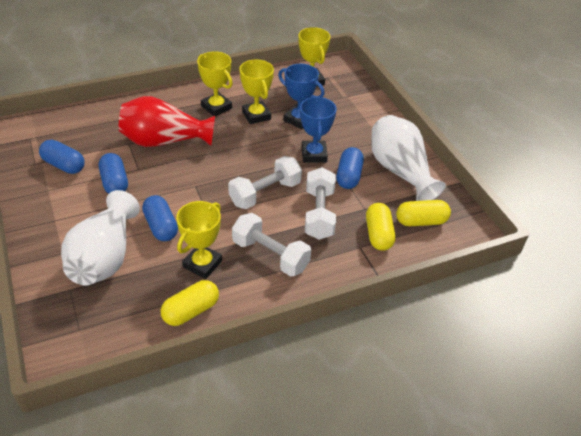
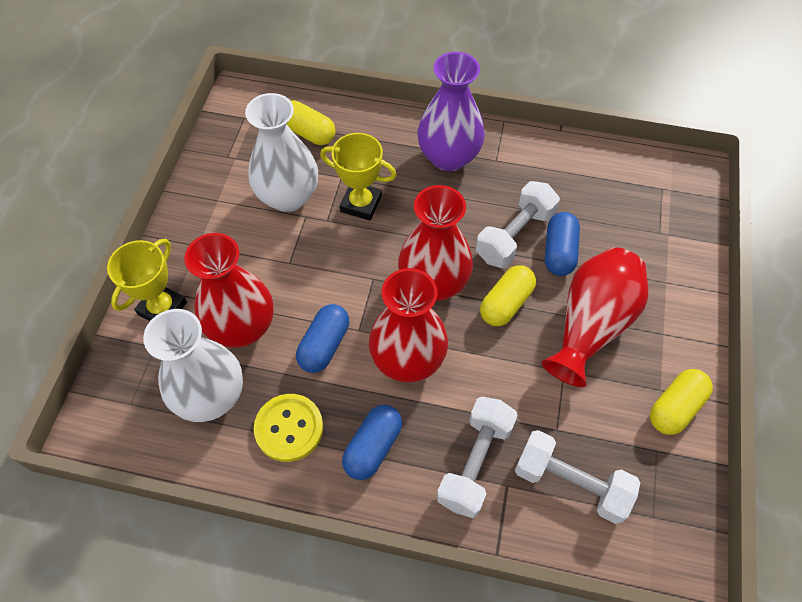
blue capsule: [39,140,85,174] [99,153,128,194] [142,195,178,241] [336,147,364,189] = 4 -> [296,304,349,373] [342,405,402,480] [545,212,580,276] = 3
blue trophy: [278,64,324,129] [300,97,336,163] = 2 -> none = 0
purple vase: none = 0 -> [417,52,485,171] = 1
red vase: [119,96,215,147] = 1 -> [184,233,273,348] [369,268,448,382] [398,185,473,301] [541,247,648,387] = 4
yellow button: none = 0 -> [254,394,323,462] = 1
yellow trophy: [176,201,222,279] [197,51,233,116] [240,60,274,124] [298,27,330,87] = 4 -> [107,239,187,321] [320,133,397,221] = 2

